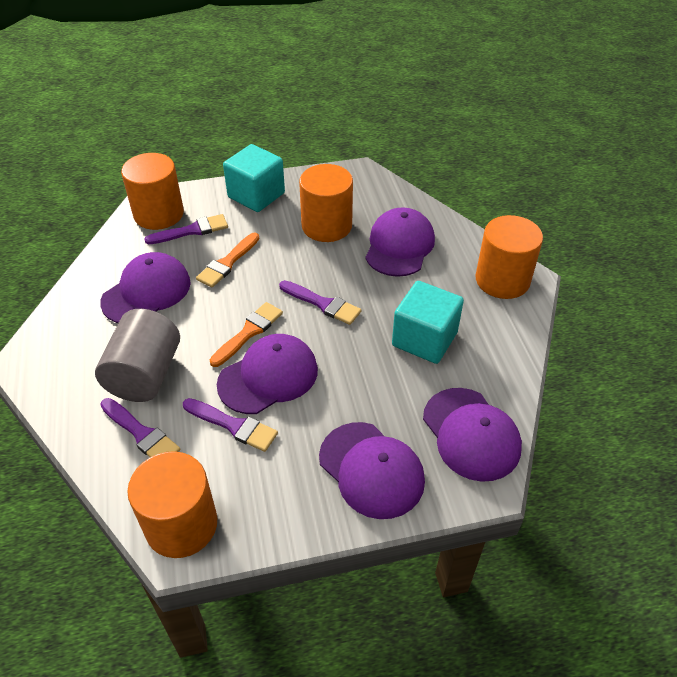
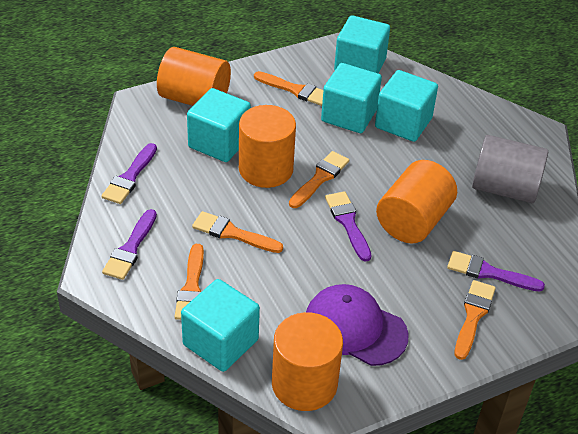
orange brush: [196,233,260,287] [210,302,283,367] = 2 -> [174,244,204,320] [192,211,283,253] [254,71,323,106] [289,151,349,208] [454,280,496,360] = 5
purple cap: [100,252,191,323] [217,334,318,414] [319,422,425,519] [365,207,435,277] [423,388,522,482] = 5 -> [306,284,409,366] = 1
turquoise cube: [223,144,285,212] [392,281,464,364] = 2 -> [181,279,260,372] [187,88,251,162] [321,63,382,133] [334,15,390,73] [375,70,438,142] = 5

